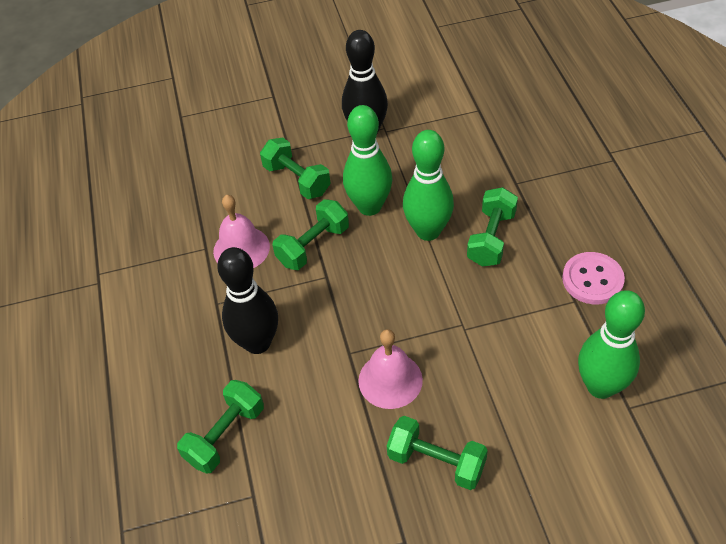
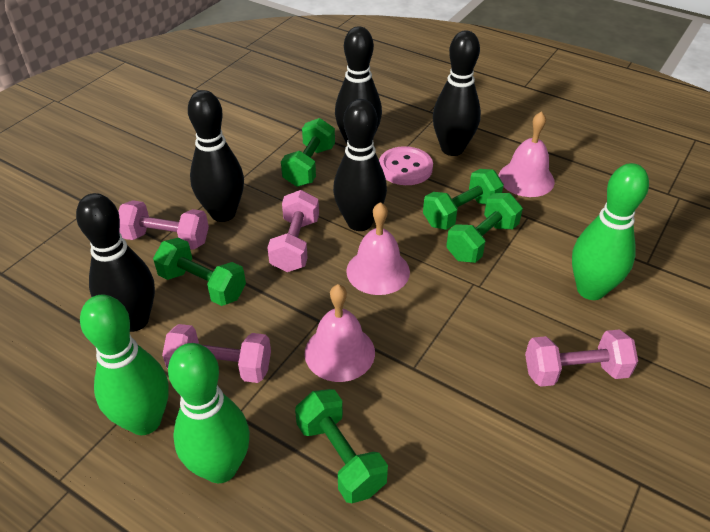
black bowling pin: [217,247,278,354] [342,30,388,134] = 2 -> [76,193,155,332] [188,90,244,222] [333,99,387,231] [335,26,382,144] [433,30,481,156] = 5
pink bell: [213,195,270,268] [358,329,423,409] = 2 -> [304,284,375,382] [346,202,410,295] [499,111,555,197] = 3
pink dumbbell: none = 0 -> [118,200,209,250] [162,324,271,383] [267,190,319,272] [525,329,638,387] = 4

